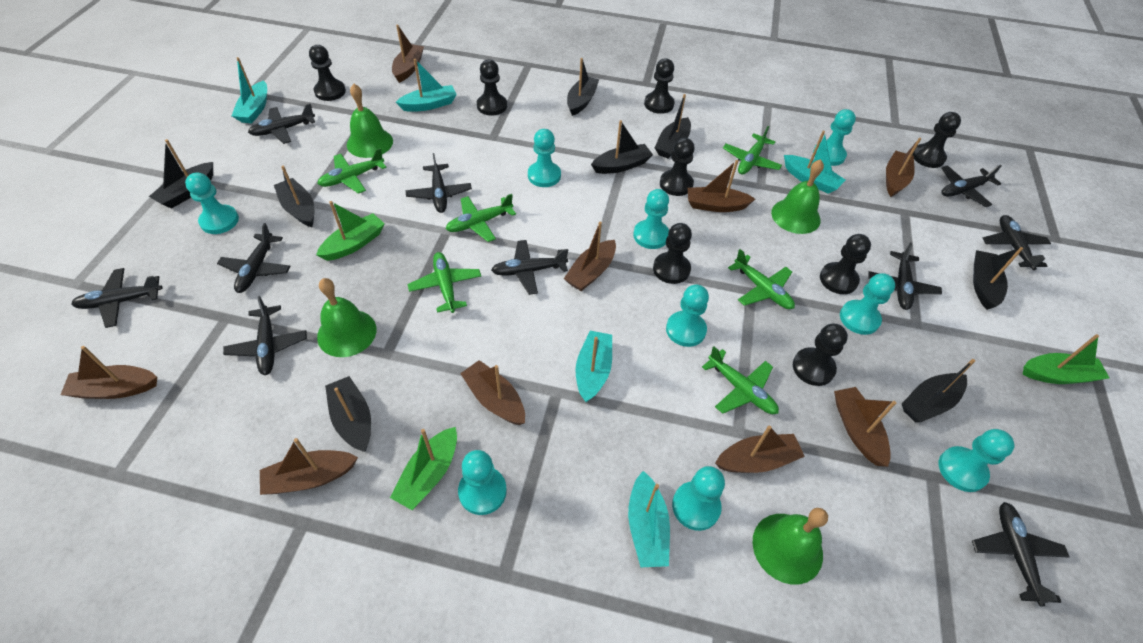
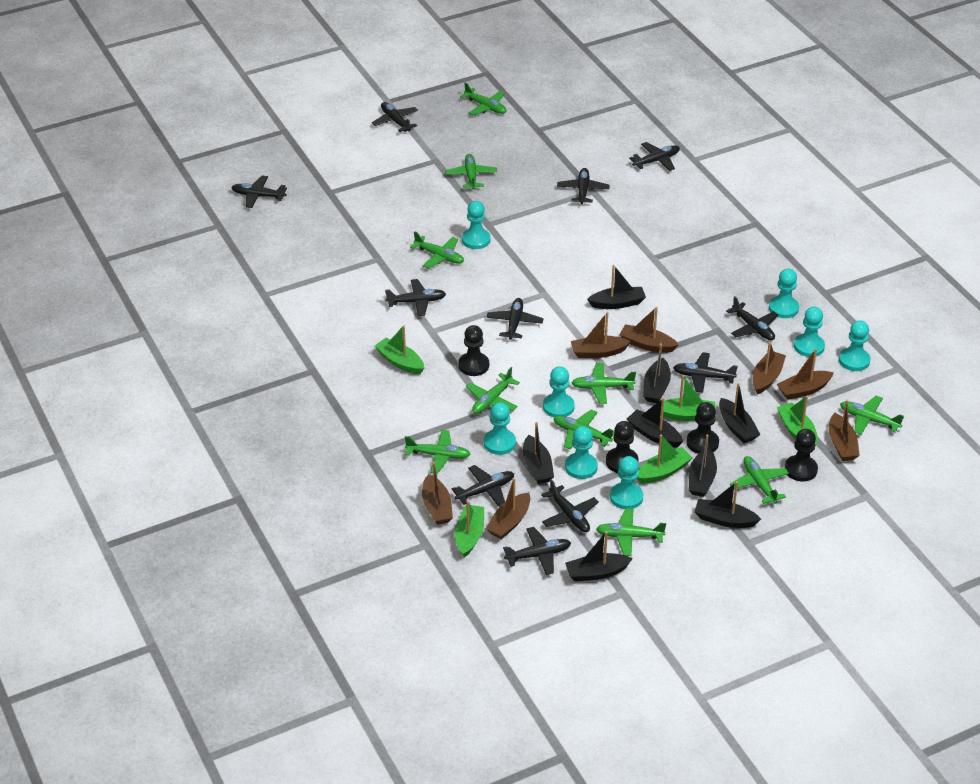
black pawn: [309,45,346,101] [477,59,507,116] [644,58,675,114] [653,223,692,284] [660,138,695,196] [793,324,848,386] [820,234,871,294] [912,112,961,168] = 8 -> [458,325,489,376] [606,421,639,473] [687,402,719,454] [785,429,818,482] = 4
black plane: [71,268,163,328] [217,223,291,293] [223,296,307,375] [248,103,315,144] [406,153,472,213] [491,240,568,295] [868,242,942,310] [941,165,1002,207] [972,502,1069,607] [983,215,1051,270] = 10 -> [231,176,287,208] [372,102,418,132] [385,279,446,316] [452,465,514,507] [486,298,544,340] [503,527,571,575] [541,479,599,532] [557,168,610,204] [629,142,680,171] [673,352,738,393] [726,296,778,340] = 11
brown boat: [60,346,157,399] [260,438,358,495] [392,25,424,83] [460,360,525,425] [564,222,616,291] [688,160,755,212] [715,426,805,473] [834,387,896,467] [886,138,921,197] = 9 -> [422,462,453,525] [486,478,530,539] [571,312,631,358] [619,307,679,353] [753,342,786,394] [777,348,834,400] [829,400,860,461] = 7
green bell: [317,278,376,357] [347,84,393,158] [753,508,828,585] [771,159,824,234] = 4 -> none = 0
green boat: [316,201,385,261] [390,427,457,510] [1023,334,1109,384] = 3 -> [375,325,424,374] [455,501,484,557] [637,434,693,483] [660,375,716,421] [777,396,818,446] = 5
green plane: [317,148,387,194] [407,252,481,313] [446,194,516,242] [702,346,779,414] [723,126,782,175] [728,249,795,309] = 6 -> [405,430,471,474] [410,231,464,269] [445,154,497,190] [460,83,506,115] [466,367,520,414] [553,410,615,450] [571,363,636,404] [596,508,666,556] [730,456,789,504] [840,396,904,435] = 10
turquoise boat: [231,57,267,123] [396,59,457,112] [576,331,612,402] [628,471,670,567] [784,131,845,194] = 5 -> none = 0
turquoise pawn: [185,173,239,234] [458,450,507,515] [528,129,561,187] [633,189,669,249] [666,285,709,347] [672,466,725,531] [813,109,856,166] [840,273,895,335] [939,429,1015,492] = 9 -> [462,201,491,249] [484,402,516,455] [543,366,575,417] [565,426,598,479] [610,456,643,509] [769,269,799,318] [794,307,825,357] [839,320,870,371] = 8

